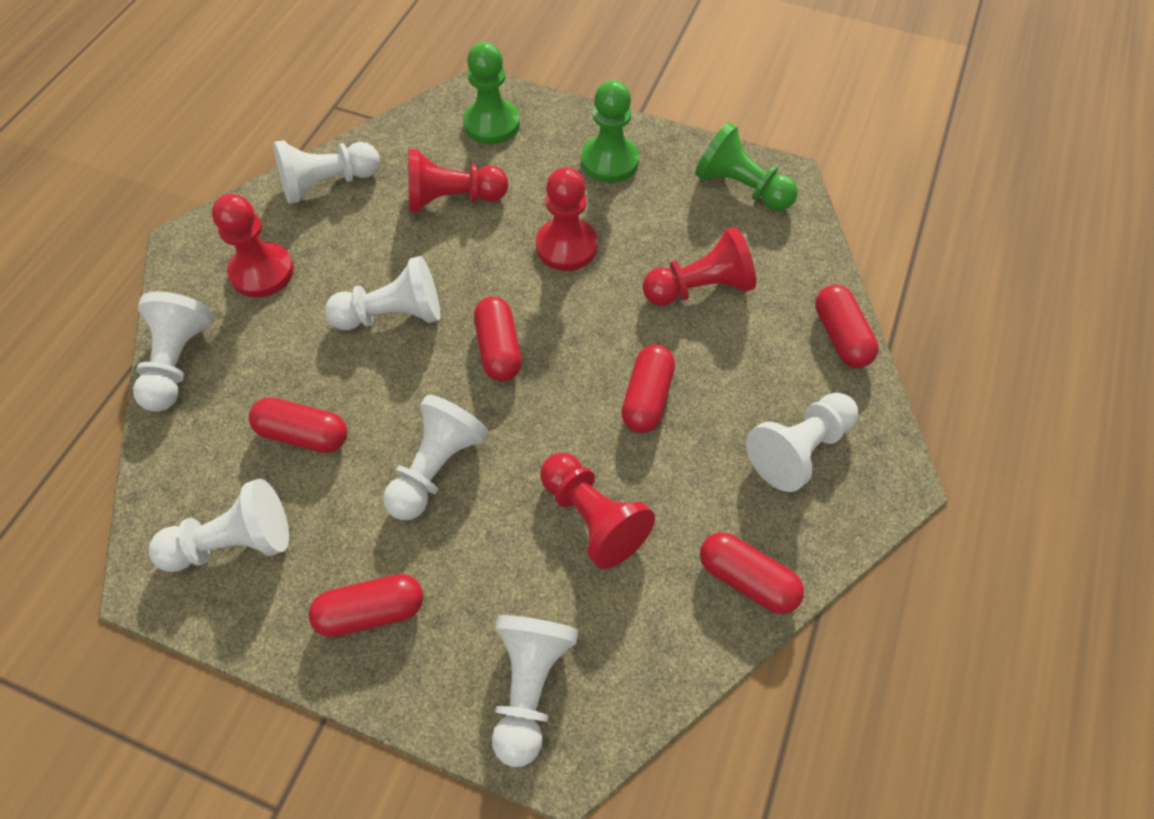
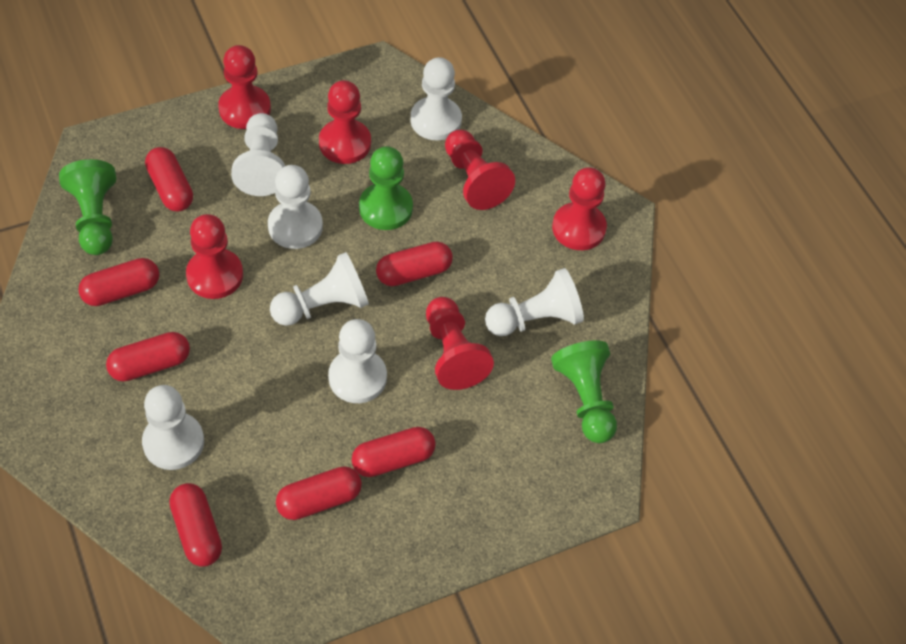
red capsule: [249,397,347,453] [309,574,423,637] [474,297,522,382] [621,344,675,433] [700,532,804,614] [815,285,879,368] = 6 -> [78,258,159,306] [106,332,190,381] [145,147,193,211] [169,483,222,567] [276,466,362,520] [352,427,436,477] [376,242,453,286] = 7
red pawn: [212,194,294,297] [408,149,508,212] [536,167,597,271] [541,453,655,569] [642,227,756,306] = 5 -> [186,214,243,299] [218,45,271,129] [319,80,371,164] [426,297,494,390] [445,130,515,210] [552,167,607,250] = 6

